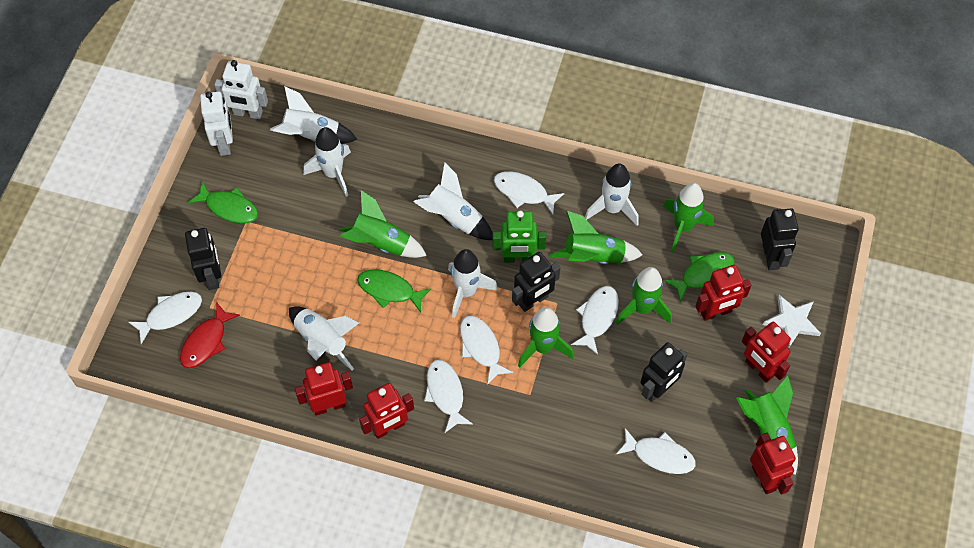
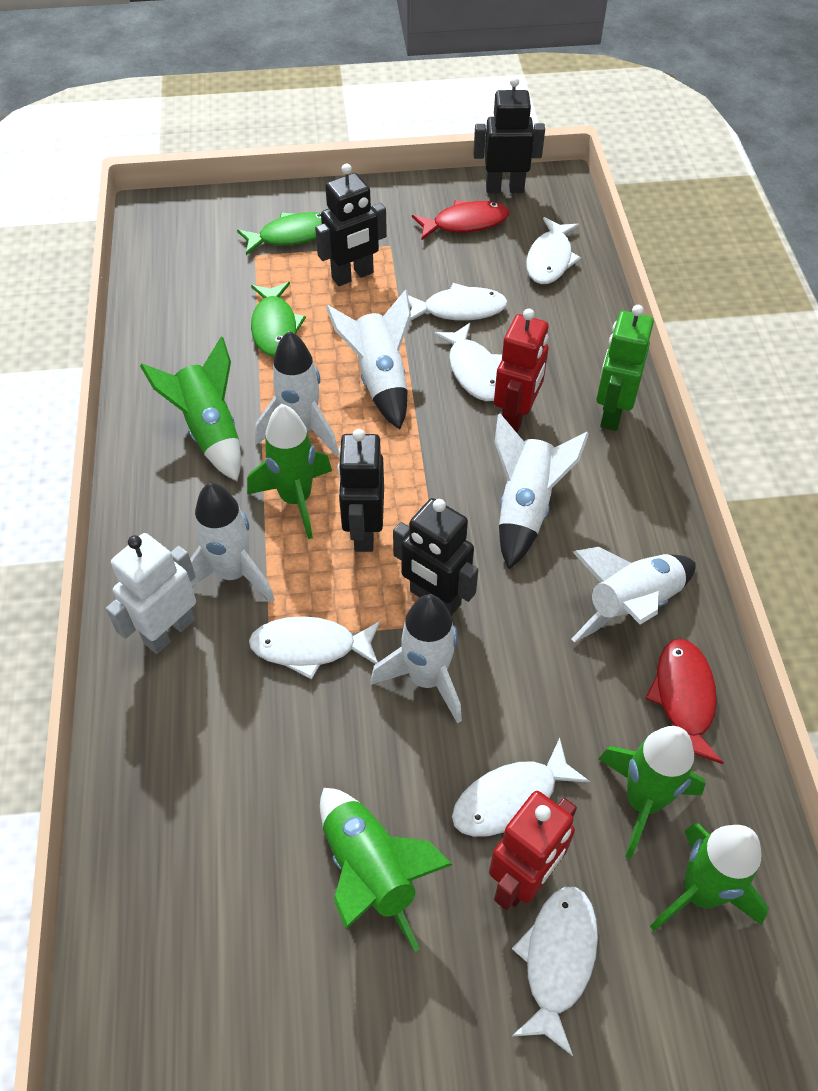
green fish: [188,182,258,223] [357,269,431,312] [664,252,735,302] = 3 -> [237,212,322,255] [251,282,306,356] = 2
green rocket: [340,190,427,258] [518,307,574,368] [550,211,643,264] [616,267,672,325] [663,183,714,253] [736,375,798,475] = 6 -> [140,336,241,481] [247,404,332,539] [320,788,453,952] [599,726,706,859] [650,823,769,931] = 5
red fish: [180,302,240,368] = 1 -> [412,200,509,240] [645,639,723,764] = 2
red robot: [295,362,353,416] [359,383,414,439] [695,265,751,321] [742,322,791,383] [750,433,796,495] = 5 -> [489,791,577,910] [494,309,549,433] = 2
white robot: [200,91,233,156] [214,60,268,119] = 2 -> [106,533,196,654] = 1
white star: [763,295,821,349] = 1 -> none = 0

